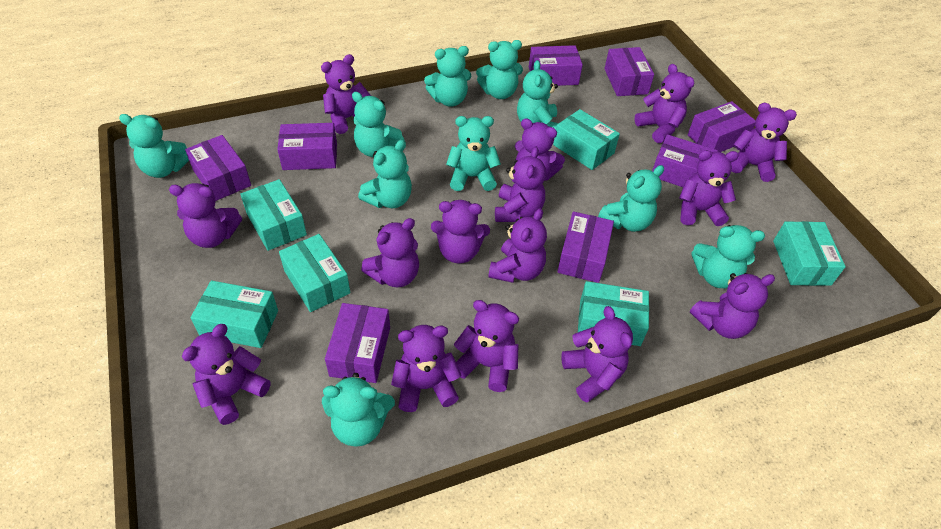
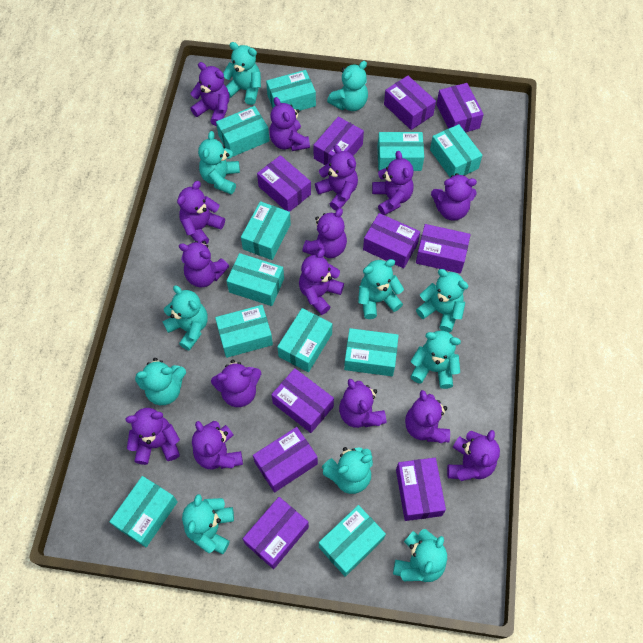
purple box: [185,135,251,201] [277,123,337,170] [325,303,390,383] [529,45,583,86] [557,211,614,283] [604,47,654,96] [652,134,718,187] [688,101,756,152] = 8 -> [243,497,309,569] [253,427,318,492] [257,155,311,212] [271,368,334,433] [314,117,364,165] [363,213,420,268] [384,76,436,130] [396,458,446,521] [416,224,470,273] [436,83,484,133] = 10
turquoise box: [191,280,278,348] [240,179,307,251] [279,234,350,312] [553,109,620,170] [578,281,649,346] [773,221,846,286] = 6 -> [109,476,178,547] [215,305,273,358] [216,106,270,157] [227,253,284,306] [241,201,291,260] [266,70,316,111] [277,308,332,372] [319,505,386,577] [344,328,399,376] [377,132,424,171] [430,124,483,178] = 11
turquoise teddy bear: [119,114,189,178] [322,373,395,447] [352,92,405,157] [358,140,412,208] [424,46,472,107] [446,116,501,191] [476,40,523,99] [517,60,559,129] [598,165,664,232] [691,225,765,288] = 10 -> [135,358,186,405] [162,285,208,351] [182,494,234,554] [198,131,240,194] [223,42,261,105] [322,447,373,494] [327,61,368,111] [358,259,404,319] [393,529,447,582] [410,331,461,389] [416,269,468,332] = 11

